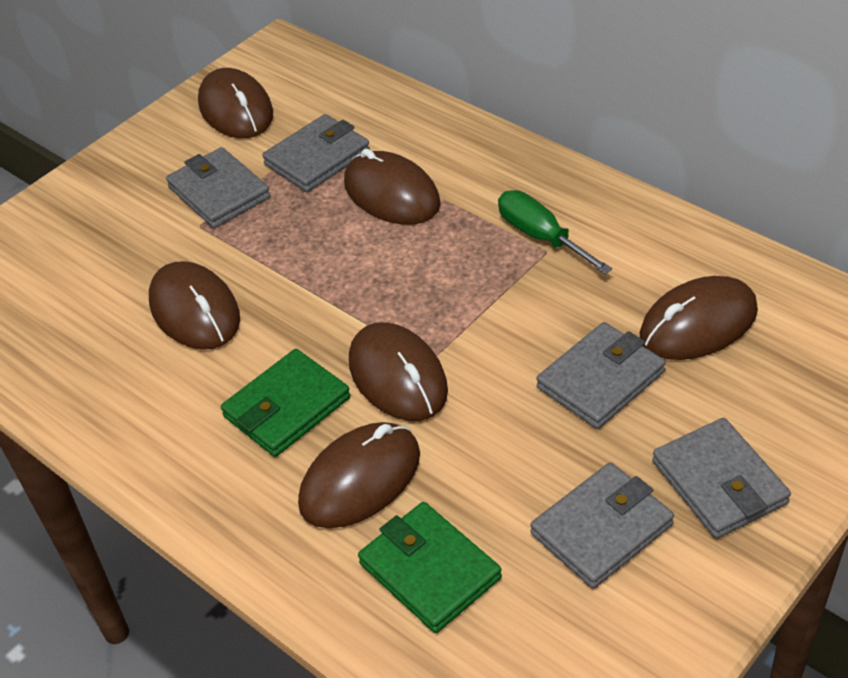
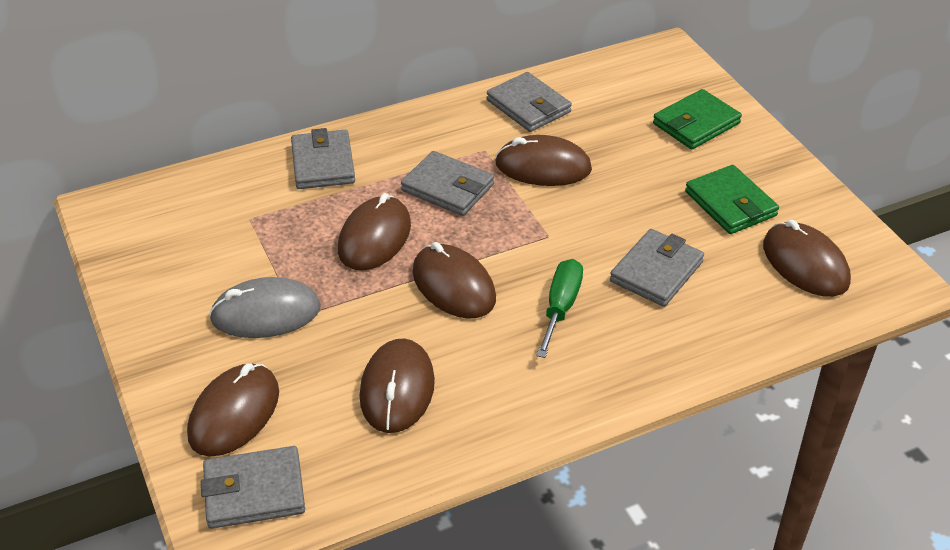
grey mouse: none = 0 -> [209,277,321,338] = 1

